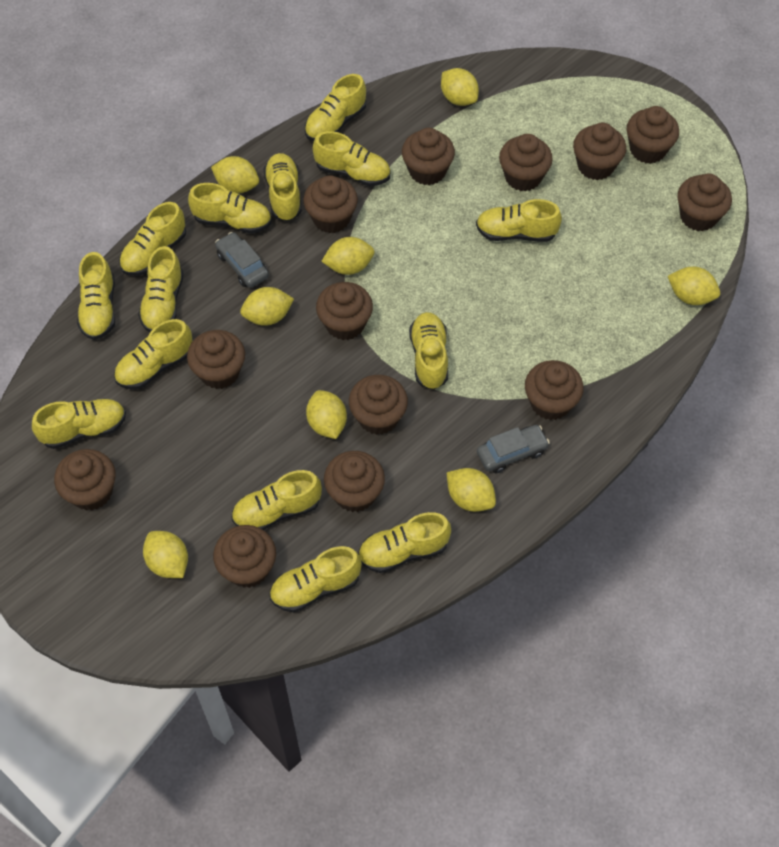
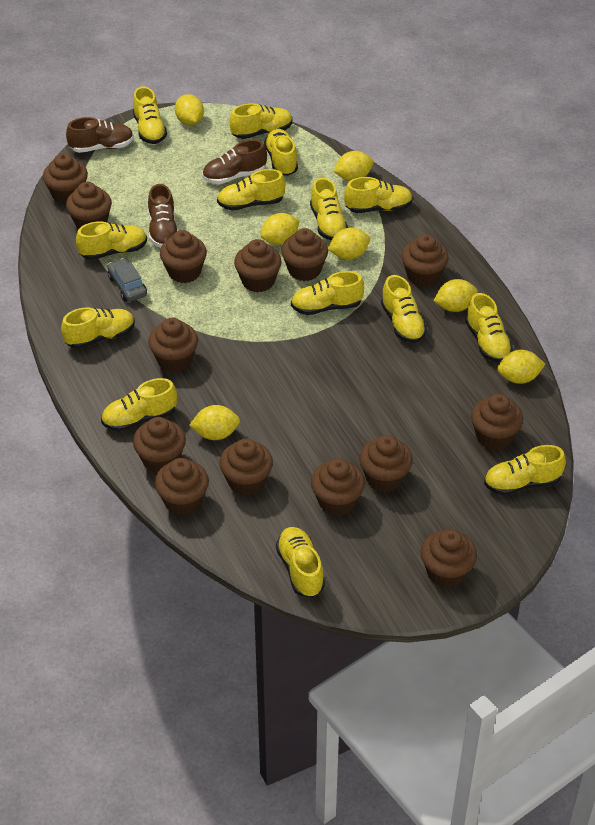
brown cupcake: [54,449,116,511] [187,330,245,389] [213,525,276,588] [303,175,358,233] [316,282,373,340] [324,451,385,512] [349,375,408,435] [402,128,455,185] [499,134,553,191] [525,360,584,420] [573,122,626,180] [627,106,679,164] [677,174,732,231] = 13 -> [43,153,88,205] [66,182,112,229] [133,417,186,473] [148,318,198,372] [155,458,209,515] [160,230,207,283] [220,439,273,496] [234,239,282,292] [281,228,328,281] [311,458,365,516] [359,435,413,492] [402,234,449,287] [421,529,477,588] [471,394,523,450] = 14
brown shoe: none = 0 -> [66,117,134,153] [148,184,178,248] [202,140,267,184] = 3
grey car: [215,232,269,288] [477,425,550,473] = 2 -> [107,258,147,302] = 1
yellow lemon: [143,531,188,578] [211,156,259,193] [240,287,294,326] [306,390,347,439] [321,237,374,275] [441,68,479,106] [447,468,496,512] [668,267,720,305] = 8 -> [175,94,204,125] [189,405,240,440] [260,213,300,245] [328,228,370,259] [333,151,373,181] [434,279,478,312] [497,350,545,384] = 7

